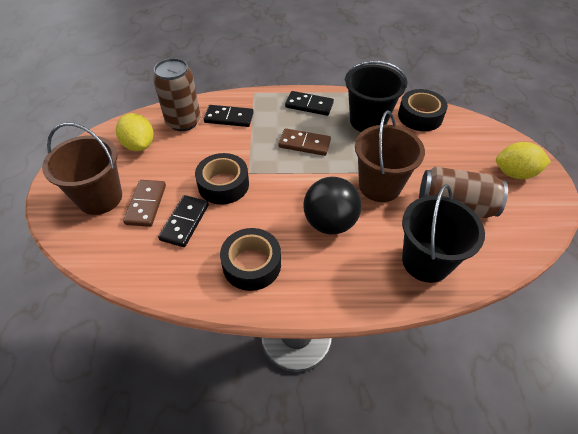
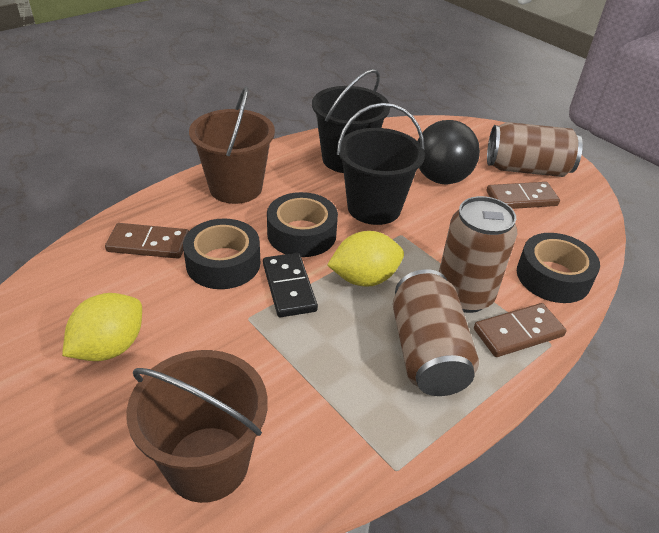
black domino: [158,195,209,247] [204,105,254,127] [285,91,334,116] = 3 -> [263,253,318,317] = 1
brown can: [153,58,201,131] [419,166,508,218] = 2 -> [393,269,479,396] [439,196,517,313] [487,122,583,177] = 3
brown domino: [123,180,166,227] [278,128,331,156] = 2 -> [105,223,189,259] [474,303,566,357] [487,182,560,209] = 3

